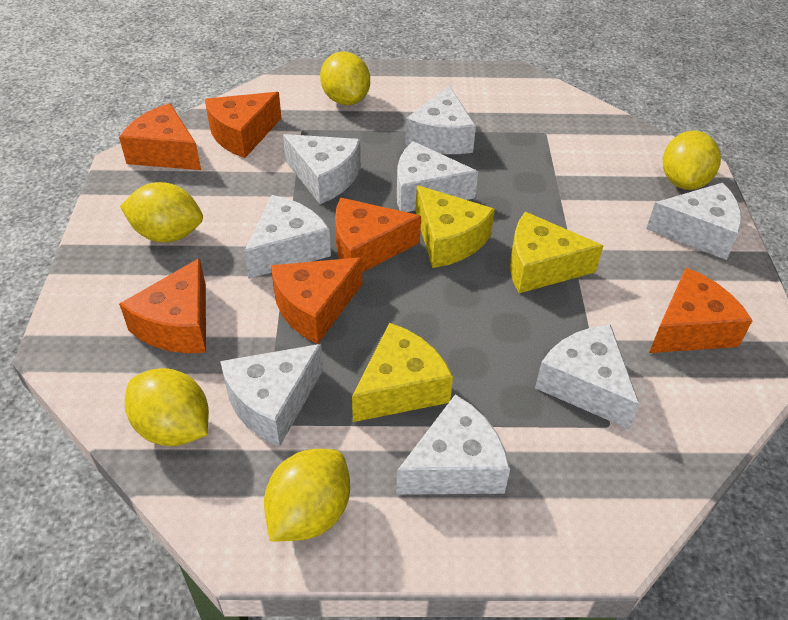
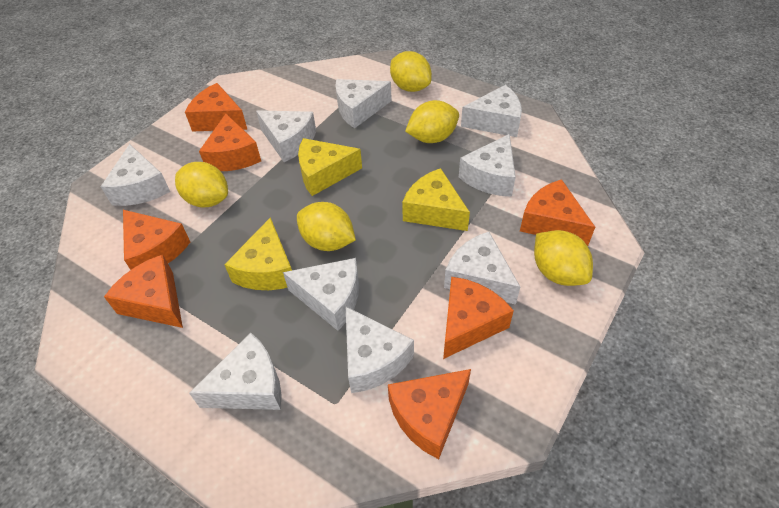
orange cheese: [119,103,201,170] [119,258,206,353] [205,92,281,158] [271,257,362,344] [335,198,421,272] [649,268,753,353] = 6 -> [104,255,183,328] [123,210,190,270] [185,83,248,132] [199,114,261,171] [388,369,471,459] [443,277,514,359] [520,179,595,246] = 7
white cheese: [220,344,323,446] [244,195,331,279] [283,134,361,204] [396,394,510,495] [397,141,478,212] [405,86,476,154] [535,325,639,429] [646,183,742,260] = 8 -> [100,144,170,206] [189,333,282,410] [256,110,316,162] [283,258,359,331] [335,79,392,128] [346,307,414,393] [444,232,520,305] [459,134,516,197] [461,85,522,137] = 9

